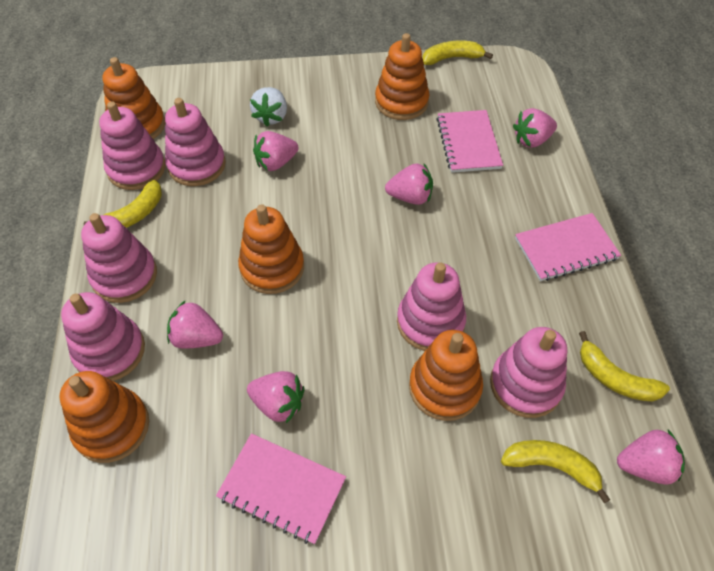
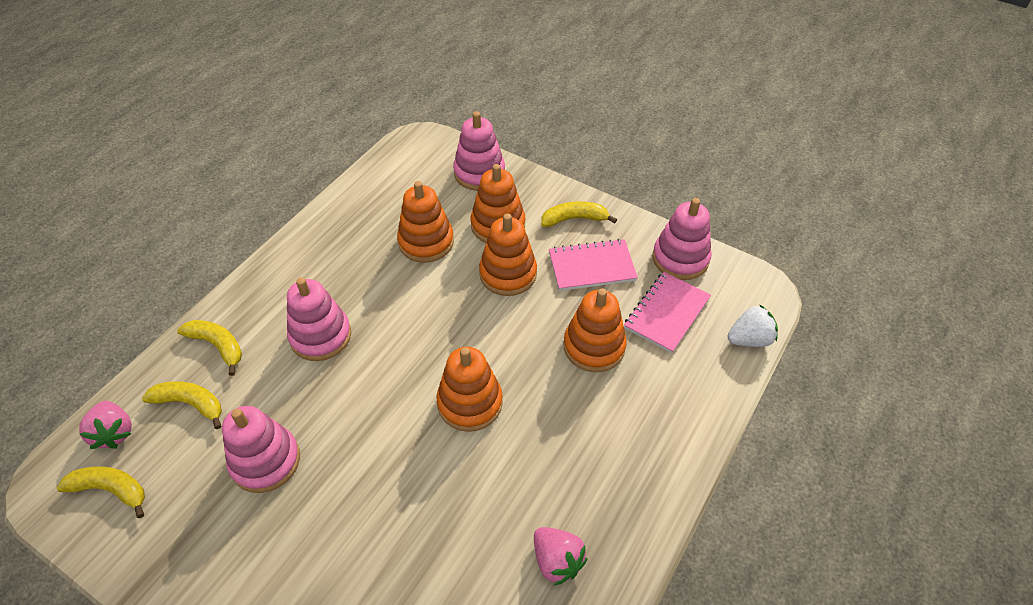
pink notebook: [216,433,346,545] [436,110,503,173] [515,213,621,281] = 3 -> [549,239,638,291] [624,272,711,353] = 2
pink stacking toy: [61,292,145,381] [81,213,157,303] [99,101,165,190] [165,98,226,186] [397,262,466,351] [490,327,567,418] = 6 -> [222,406,300,493] [287,277,351,361] [453,111,505,191] [653,198,712,280] = 4
pink strawberry: [167,300,223,349] [247,371,305,423] [253,131,299,171] [385,163,433,205] [513,108,557,148] [617,430,685,485] = 6 -> [79,401,132,449] [534,527,588,586] = 2

